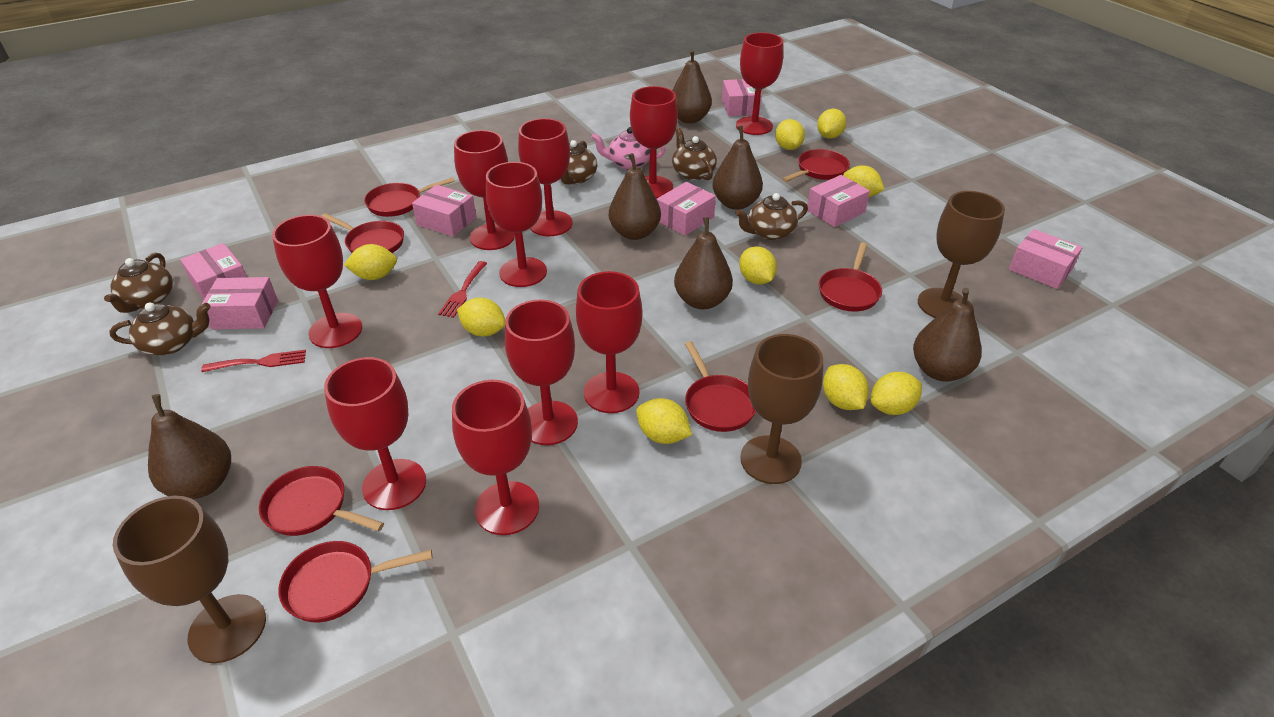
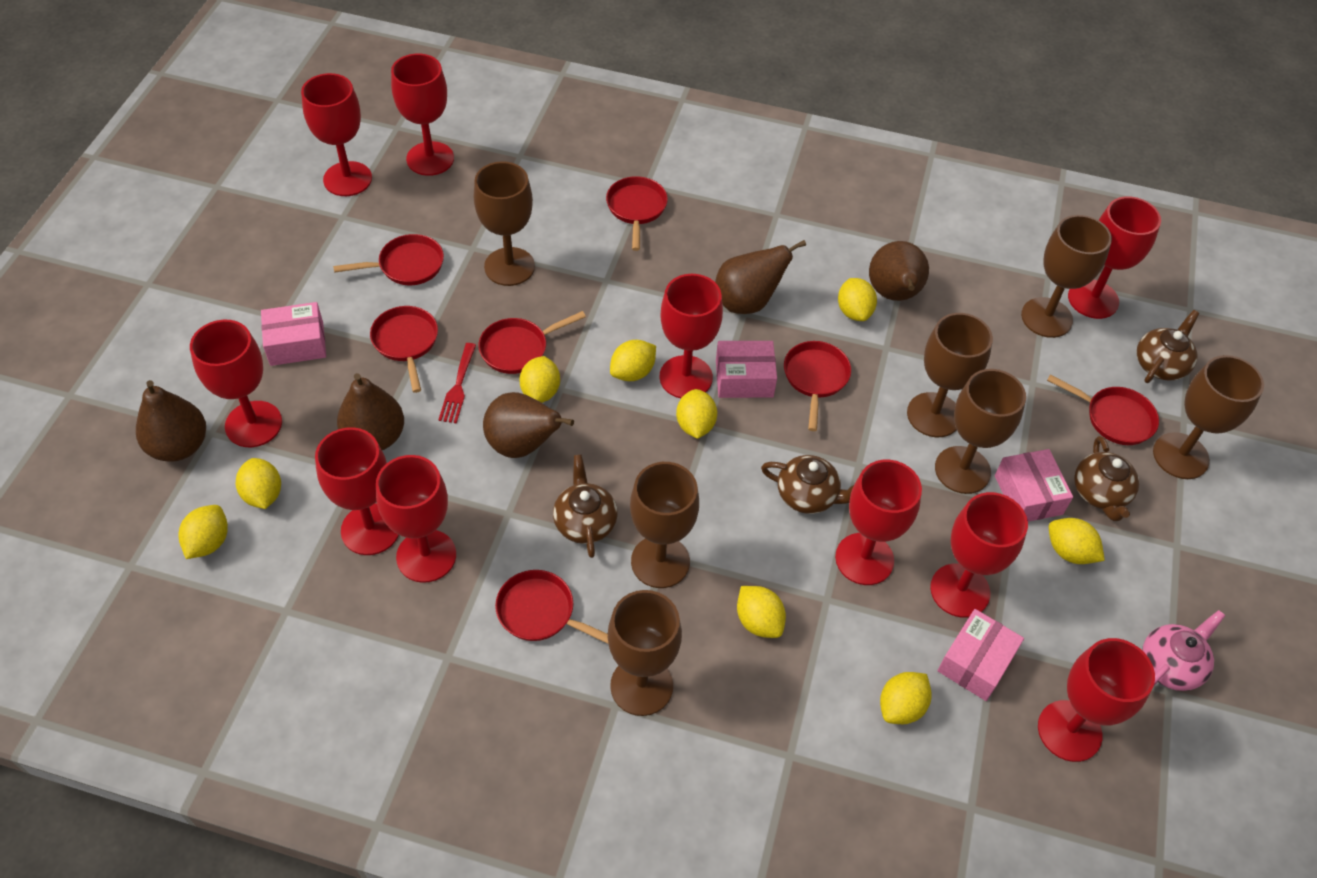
brown goblet: [113,496,266,663] [740,334,823,484] [918,191,1005,318] = 3 -> [474,161,535,286] [608,590,682,716] [630,462,699,588] [907,313,993,437] [935,369,1026,494] [1021,215,1112,338] [1153,355,1264,479] = 7
brown pear: [148,394,231,499] [609,153,661,240] [672,49,712,123] [674,217,733,309] [712,126,763,210] [913,288,982,382] = 6 -> [136,380,206,462] [337,373,404,450] [483,392,574,458] [715,240,806,314] [869,241,929,301] = 5
brown teapot: [104,253,173,313] [109,303,211,355] [561,140,597,185] [672,128,717,180] [735,193,808,240] = 5 -> [553,454,618,558] [761,455,854,514] [1074,436,1139,521] [1137,310,1199,383] = 4
pink box: [180,243,247,300] [201,277,278,329] [412,185,476,237] [657,182,716,236] [722,79,762,116] [807,175,870,227] [1009,229,1083,289] = 7 -> [261,302,326,366] [716,341,777,398] [937,609,1024,701] [995,449,1073,522] = 4
red fork: [201,350,306,372] [438,261,487,318] = 2 -> [438,343,476,423] = 1

